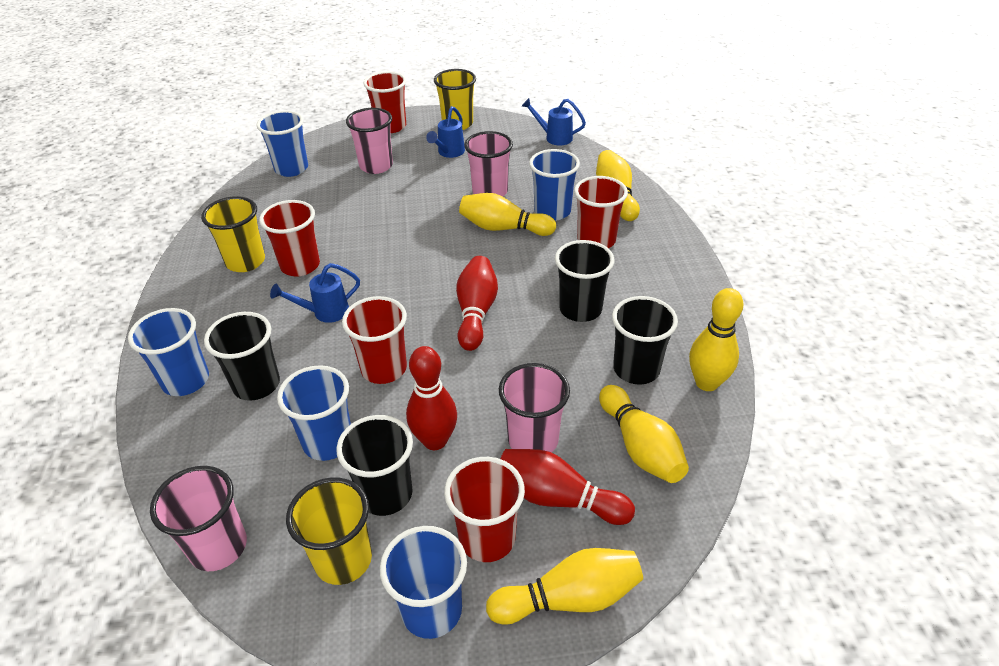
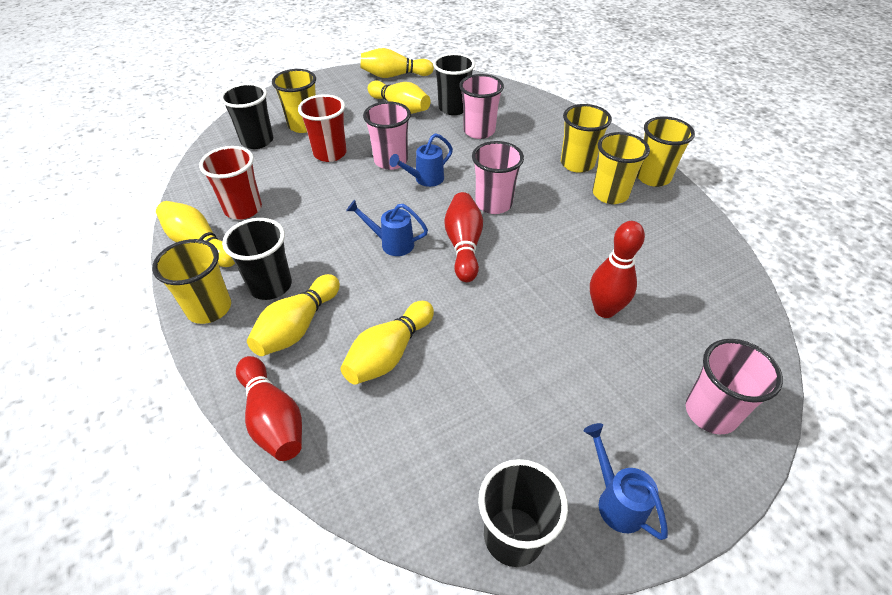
blue cup: [128,308,209,396] [257,110,308,177] [277,365,351,461] [380,526,467,639] [529,149,580,221] = 5 -> none = 0
red cup: [259,200,320,276] [342,296,407,384] [364,71,406,133] [444,457,525,562] [574,176,628,248] = 5 -> [199,146,262,220] [298,94,347,162] = 2
yellow cup: [201,196,265,272] [286,477,372,585] [434,69,476,130] = 3 -> [152,239,231,324] [272,69,316,133] [561,104,612,173] [593,132,650,204] [637,116,695,187] = 5

